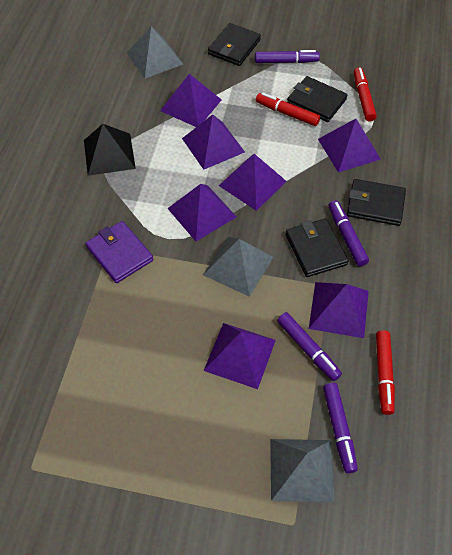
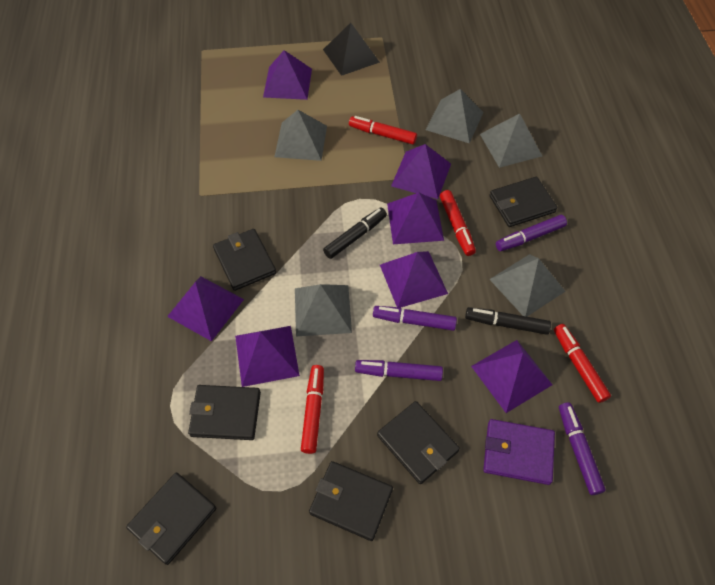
black marker: none = 0 -> [323,208,387,259] [465,307,551,335] = 2
black wallet: [208,23,261,66] [286,218,348,277] [287,76,347,122] [347,179,406,226] = 4 -> [126,473,216,565] [188,385,261,440] [213,229,276,291] [309,461,393,541] [377,401,460,484] [490,177,557,227] = 6
grey pyramid: [127,26,183,79] [203,237,273,297] [270,439,335,502] = 3 -> [274,110,327,161] [295,284,352,336] [426,89,484,143] [480,113,542,168] [489,254,565,317] = 5
red marker: [256,93,320,126] [354,67,377,122] [376,330,395,415] = 3 -> [301,365,324,454] [349,116,417,145] [440,190,476,256] [554,324,611,403] = 4

